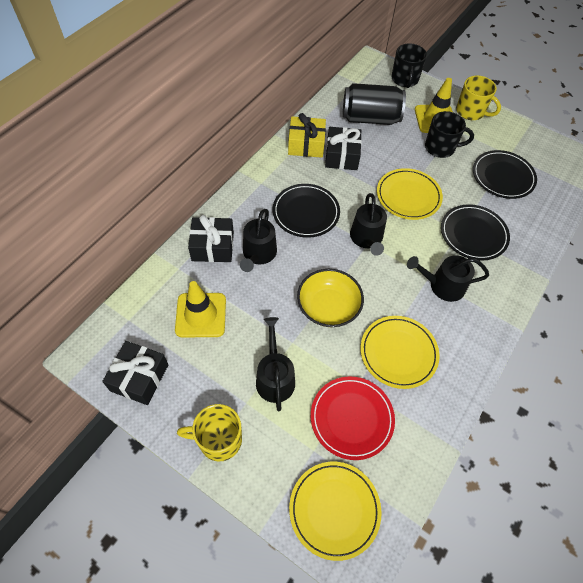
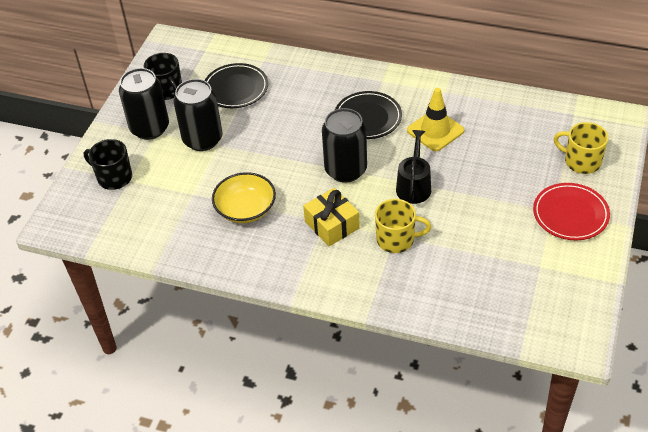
black can: [343,83,406,125] = 1 -> [119,68,169,140] [174,79,223,151] [322,108,367,183] = 3
black gift: [102,341,168,405] [188,215,234,262] [325,127,362,170] = 3 -> none = 0
black plate: [273,184,340,238] [441,204,510,261] [473,150,537,199] = 3 -> [205,63,268,108] [335,91,402,139] = 2
black watering can: [240,209,277,272] [256,317,295,411] [350,193,387,256] [407,255,489,302] = 4 -> [396,130,431,204] = 1
yellow plate: [289,462,382,561] [360,316,440,389] [377,168,443,220] = 3 -> none = 0
yellow traffic cone: [175,281,226,338] [415,78,453,133] = 2 -> [407,88,464,151] = 1

